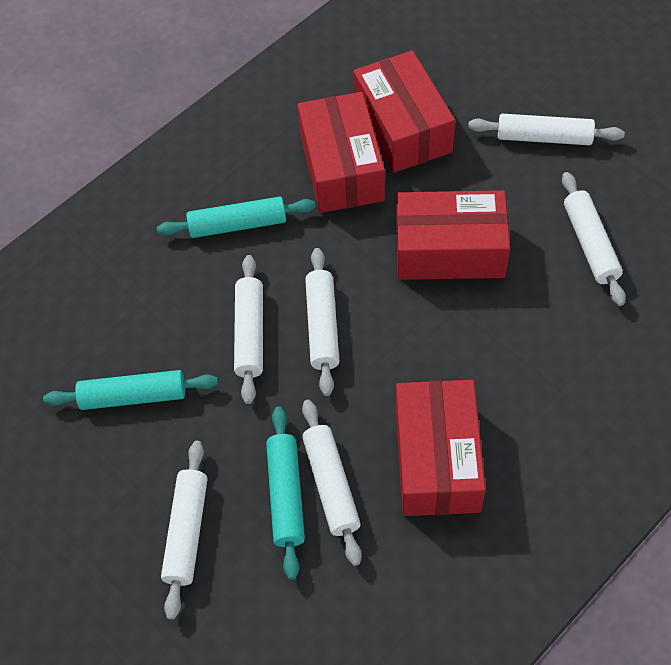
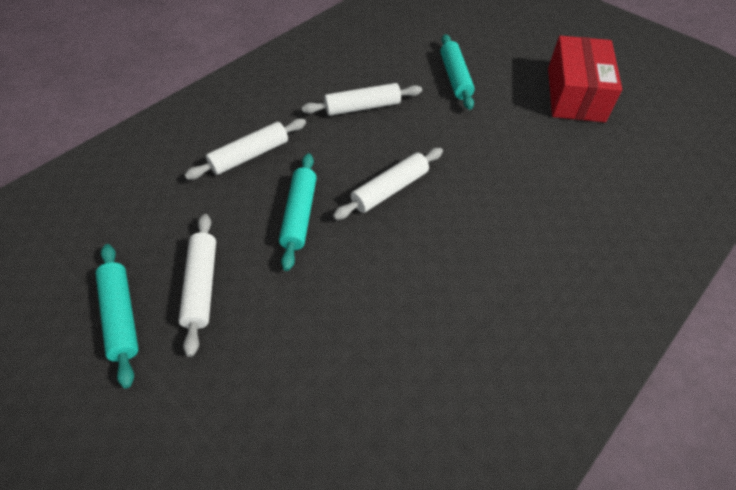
red box: [297,92,385,213] [353,50,455,173] [396,190,510,280] [396,380,486,516] = 4 -> [548,36,622,122] = 1
white rolling pin: [161,441,208,620] [234,255,263,404] [302,400,362,566] [305,248,339,396] [468,114,625,145] [562,172,626,306] = 6 -> [179,214,216,357] [184,118,306,180] [301,83,422,116] [333,148,443,220] = 4

